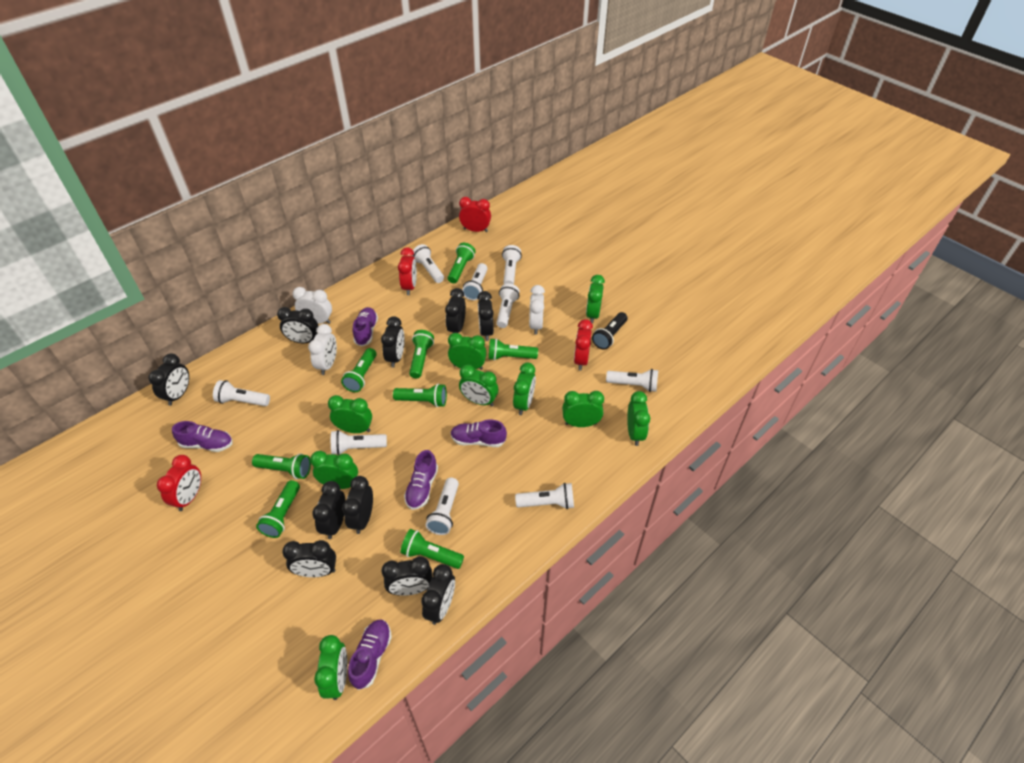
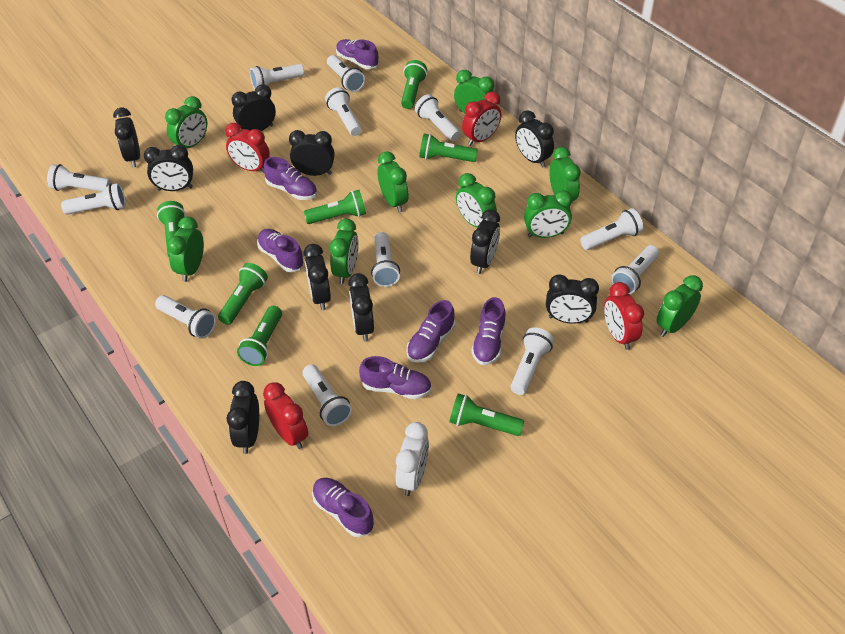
black flashlight: [592,312,628,350] = 1 -> none = 0
green flashlight: [252,453,311,479] [256,480,300,538] [341,348,376,392] [393,384,447,407] [400,529,464,569] [409,330,434,378] [448,243,476,283] [488,338,538,361] = 8 -> [157,201,185,257] [218,263,268,325] [237,306,282,366] [304,190,366,224] [401,60,427,109] [419,134,478,162] [449,393,524,436] = 7
purple shoe: [172,421,233,452] [348,620,392,690] [353,307,378,346] [404,450,438,510] [451,420,507,447] = 5 -> [257,229,304,272] [264,157,317,200] [312,478,374,537] [336,39,379,69] [359,356,432,399] [406,300,455,363] [471,297,506,365] = 7
white clock: [293,287,332,324] [308,324,337,375] [529,285,545,335] = 3 -> [396,422,429,496] = 1
white flashlight: [213,380,270,406] [331,430,387,455] [412,244,444,283] [426,478,459,535] [462,263,488,300] [497,283,520,328] [502,245,522,284] [515,483,574,509] [606,369,658,392] = 9 -> [47,164,111,192] [61,183,126,215] [155,295,216,339] [250,64,304,89] [302,364,352,426] [325,87,362,136] [327,55,365,92] [371,232,400,287] [415,94,461,141] [510,327,554,395] [580,208,643,250] [611,245,659,294] = 12

